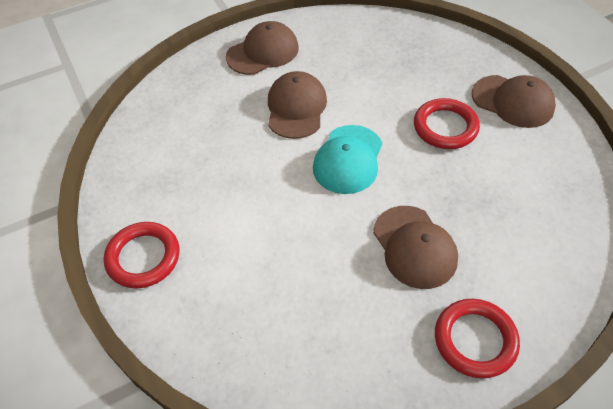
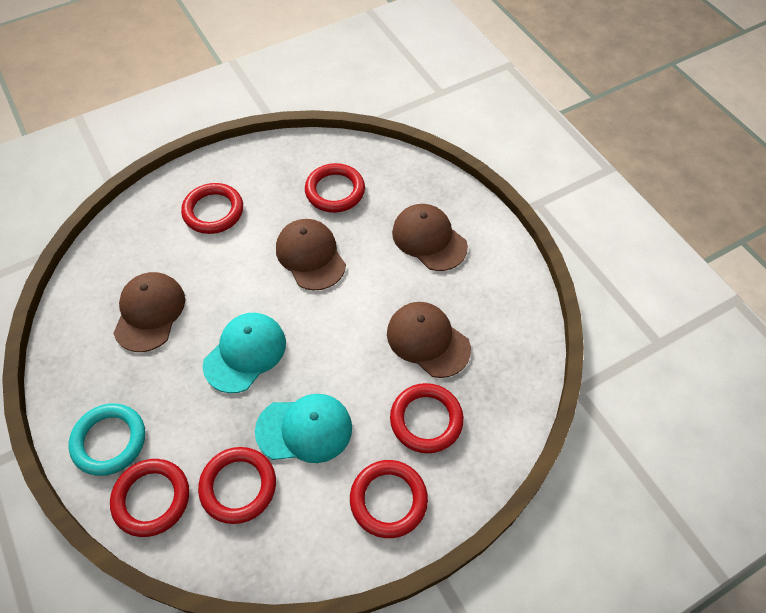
red ring: [104,222,180,288] [414,98,480,149] [435,299,520,378] = 3 -> [110,459,189,537] [181,183,243,234] [198,447,276,524] [305,163,365,213] [350,460,428,538] [390,383,464,453] = 6
turquoise cap: [313,125,382,194] = 1 -> [203,313,286,393] [255,394,352,463] = 2
turquoise ring: none = 0 -> [69,403,145,476] = 1

